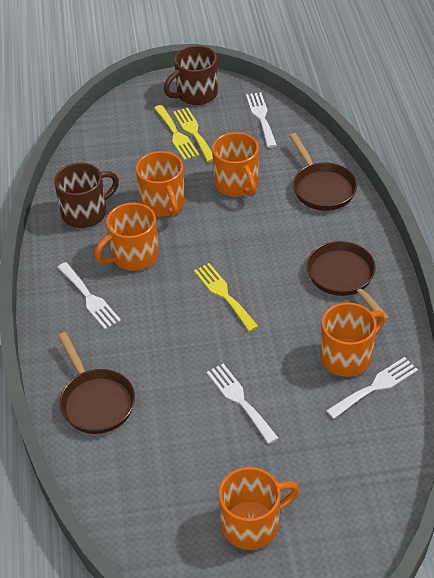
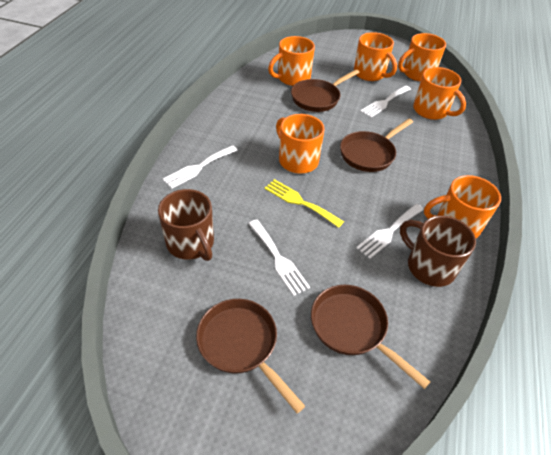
brown pan: [58,332,135,434] [289,133,357,211] [307,241,390,322] = 3 -> [196,299,305,413] [291,69,360,112] [311,285,430,389] [340,118,413,172] = 4
orange mug: [94,203,159,271] [136,151,185,217] [212,132,259,197] [219,467,300,550] [320,302,385,377] = 5 -> [268,36,315,86] [276,114,325,174] [354,32,397,81] [398,33,446,81] [413,67,466,120] [424,175,501,238] = 6
yellow fork: [154,105,199,160] [173,107,213,162] [194,263,259,332] = 3 -> [265,179,344,228] = 1

